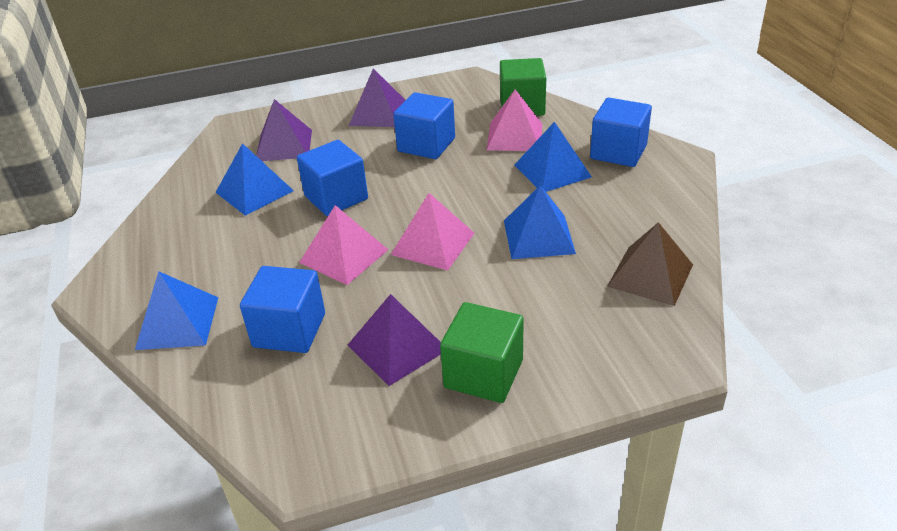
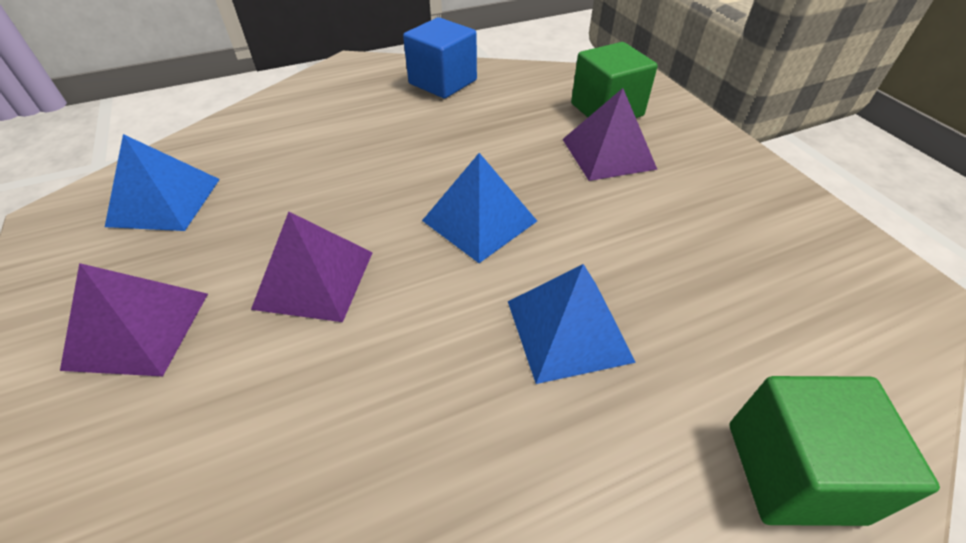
blue cube: [240,266,325,353] [297,140,368,216] [393,92,455,159] [590,98,652,167] = 4 -> [403,17,477,99] = 1
blue pyramid: [135,271,218,350] [215,143,294,216] [504,185,576,259] [514,122,592,192] = 4 -> [105,134,220,231] [422,153,537,263] [508,264,636,384] = 3
brown pyramid: [607,222,693,306] = 1 -> none = 0
pink pyramid: [299,205,388,285] [391,193,475,271] [487,89,542,151] = 3 -> none = 0

